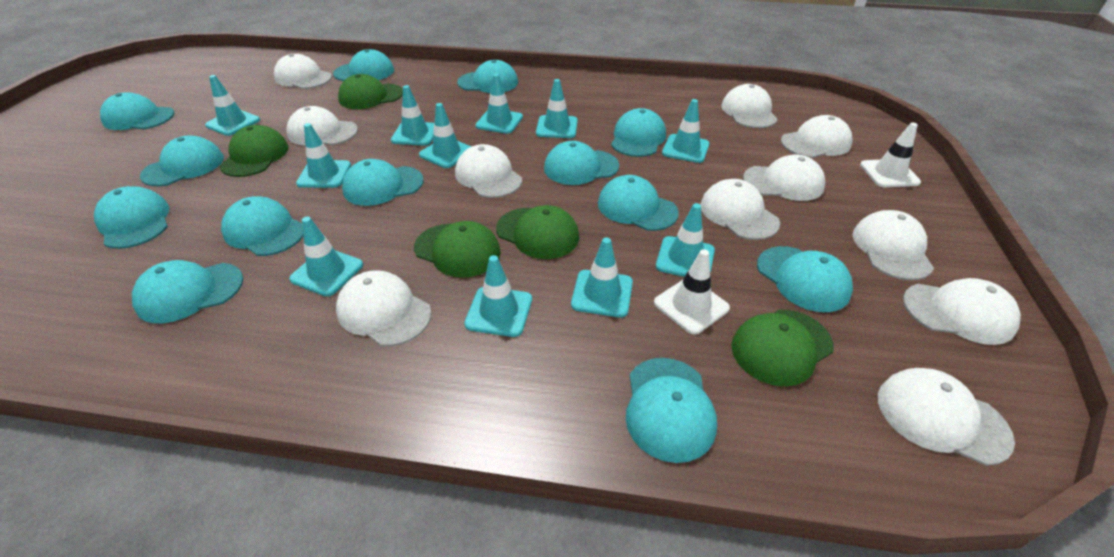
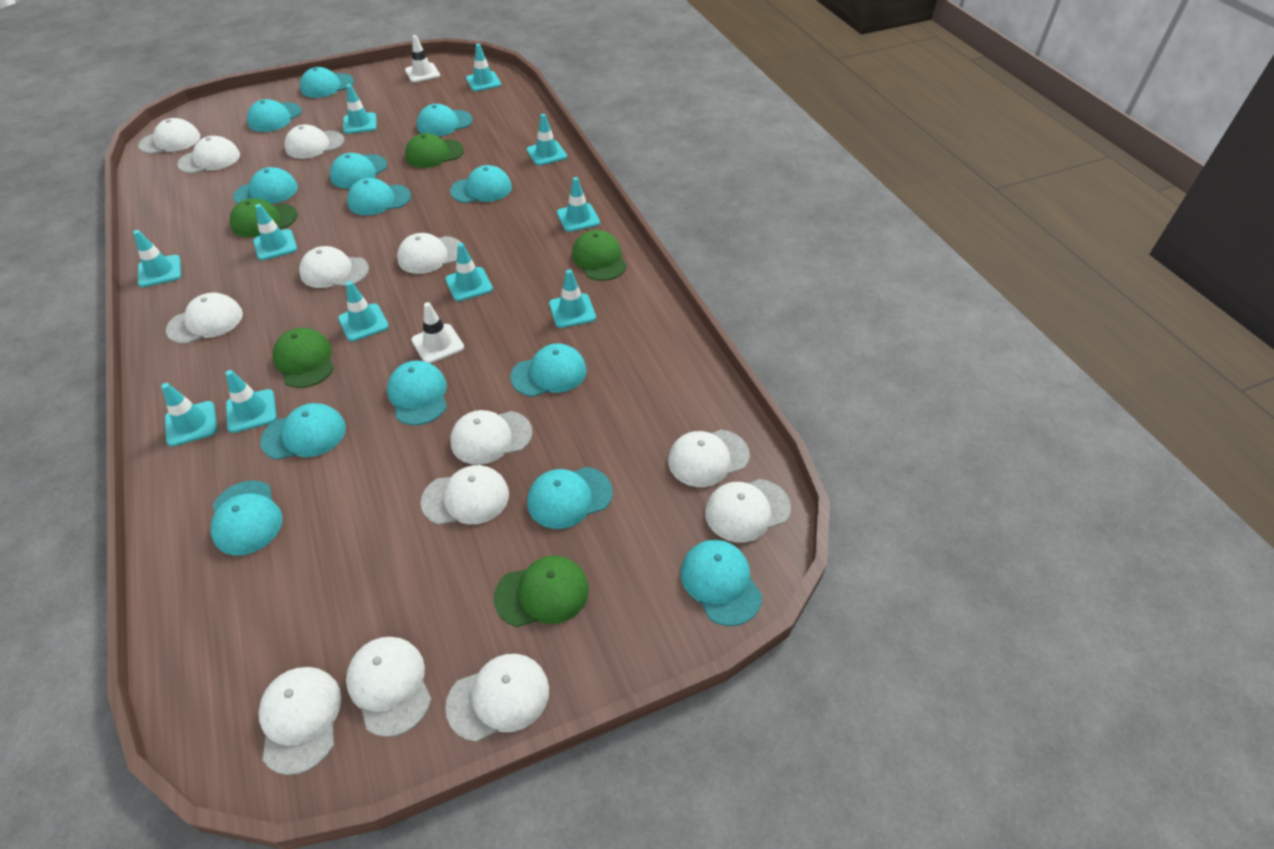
white cap: [274,54,332,89] [286,106,358,145] [336,270,431,346] [455,144,522,198] [700,179,780,240] [721,84,778,128] [743,155,826,201] [781,115,853,158] [852,210,934,280] [878,368,1015,466] [903,278,1021,345] = 11 -> [138,118,200,154] [166,293,243,344] [177,136,240,174] [258,667,341,775] [285,124,344,159] [299,246,369,288] [346,637,431,737] [397,233,462,274] [421,465,509,525] [445,654,549,742] [450,410,533,465] [668,430,750,487] [705,479,791,543] = 13

